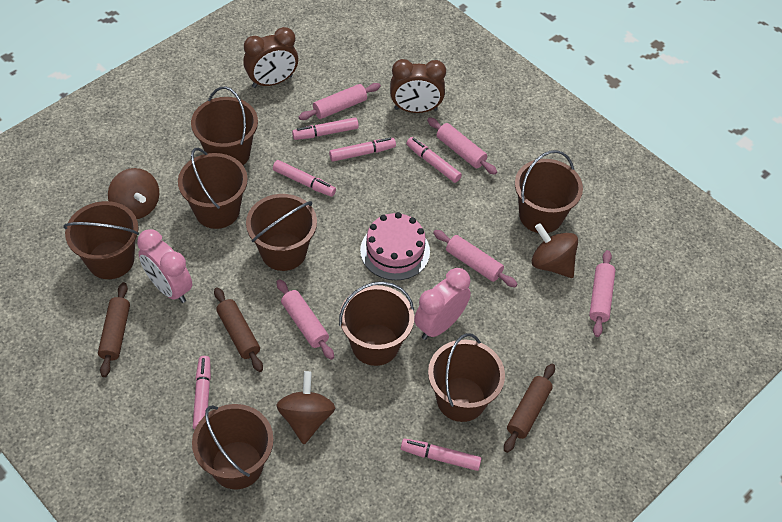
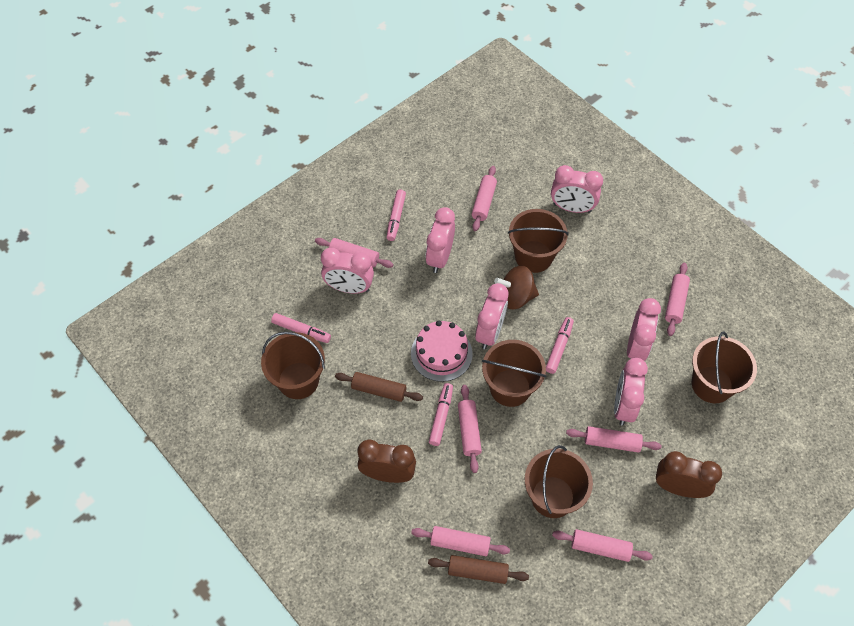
brown bucket: [63,201,139,279] [178,148,248,229] [191,87,258,165] [192,404,274,489] [246,194,317,271] [339,281,414,366] [428,333,505,422] [515,150,583,233] = 8 -> [261,332,325,399] [482,340,546,407] [508,209,569,273] [525,445,593,518] [692,332,757,403] = 5
brown rolling pin: [98,282,130,377] [214,287,263,372] [504,363,555,453] = 3 -> [335,372,423,402] [428,555,529,584] = 2
brown spinning top: [108,168,159,219] [276,371,335,444] [532,223,578,278] = 3 -> [494,266,539,309] = 1
pink clock: [137,229,192,303] [414,268,471,340] = 2 -> [321,248,374,294] [426,207,455,273] [475,283,508,349] [551,165,603,213] [614,358,648,426] [627,298,661,361] = 6
pink marker: [193,356,211,430] [273,160,336,197] [292,117,359,140] [329,138,396,162] [401,438,481,471] [406,137,462,183] = 6 -> [271,313,331,343] [386,190,406,241] [429,383,453,446] [546,317,574,374] = 4
pink rolling pin: [276,279,334,360] [299,83,381,120] [427,117,497,175] [433,230,518,287] [589,250,616,337] = 5 -> [315,238,394,268] [411,526,510,556] [458,385,482,473] [472,166,497,231] [552,529,653,562] [566,426,662,453] [665,263,690,336] = 7

